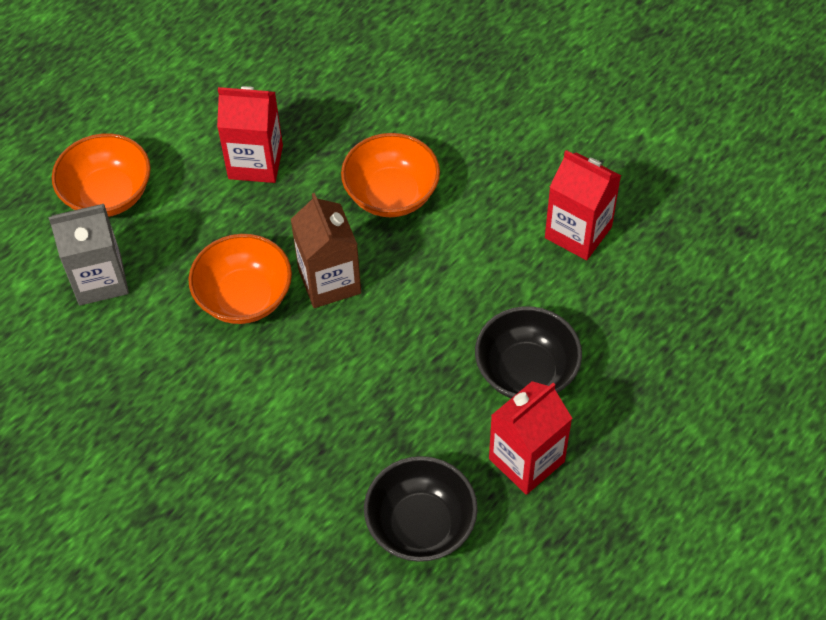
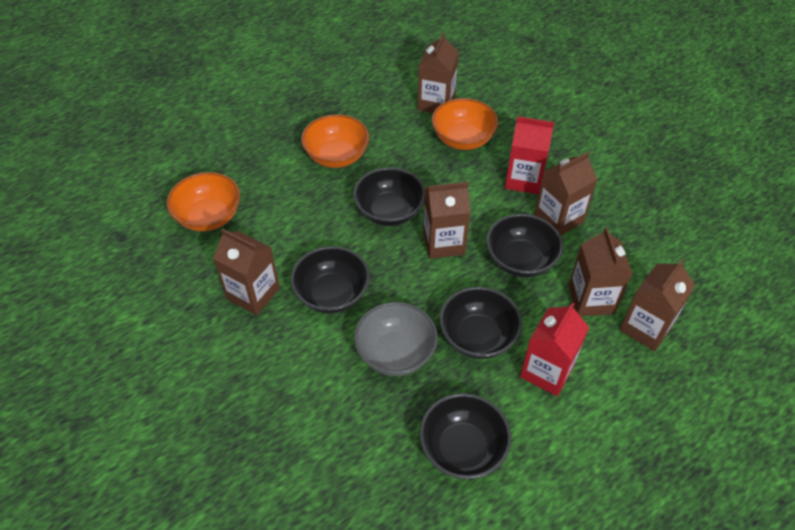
black bowl: [364,456,478,562] [475,306,582,398] = 2 -> [291,246,370,314] [353,167,425,226] [420,393,511,479] [440,287,522,359] [487,214,563,278] = 5
brown carton: [291,193,361,308] = 1 -> [213,229,280,315] [418,32,459,113] [423,182,471,259] [534,152,598,236] [568,227,632,317] [619,259,695,351] = 6
grey bowl: none = 0 -> [354,302,438,376] = 1
grey carton: [49,204,129,306] = 1 -> none = 0
red carton: [217,86,283,183] [489,381,572,495] [545,150,621,260] = 3 -> [505,116,554,194] [520,303,589,396] = 2

